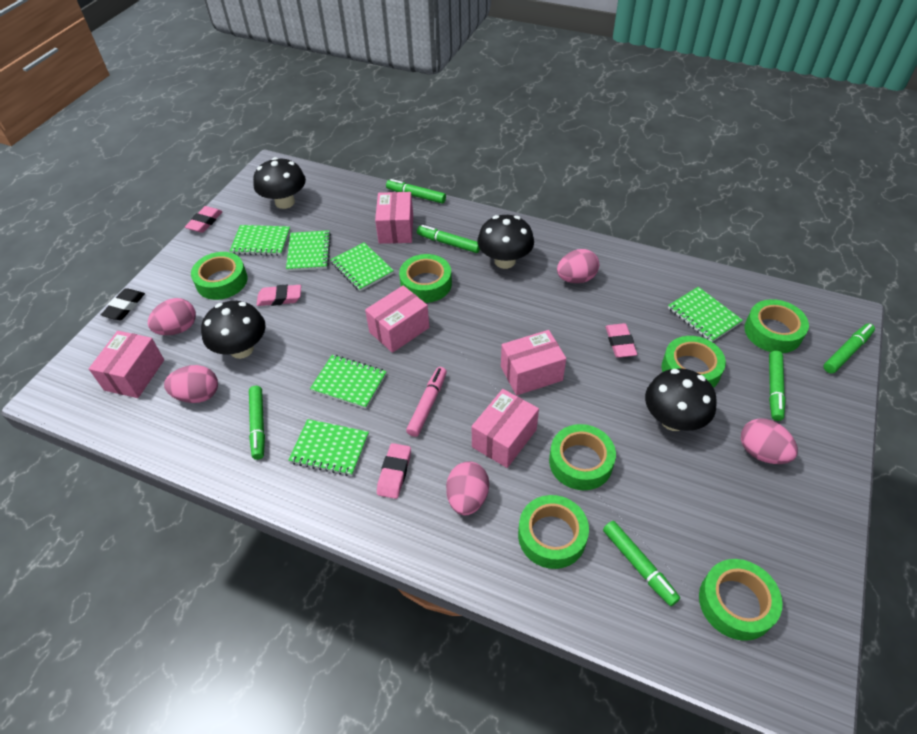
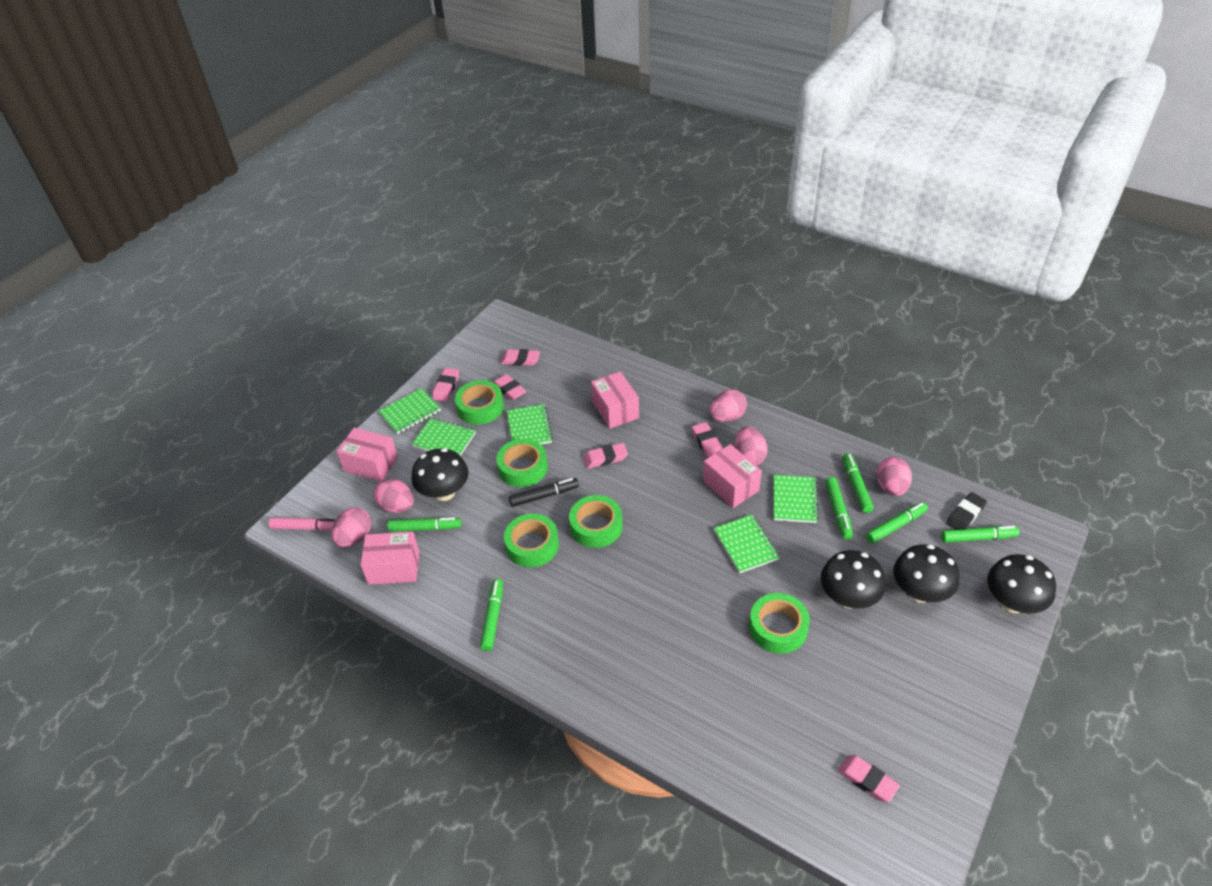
black marker: none = 0 -> [509,478,579,507] = 1
green notebook: [230,225,290,256] [286,230,331,271] [288,419,369,476] [310,355,387,409] [330,242,394,291] [668,287,743,342] = 6 -> [378,388,441,434] [412,418,476,456] [507,404,553,444] [714,515,779,574] [774,475,819,523] = 5
green tape: [191,252,248,300] [399,254,452,303] [518,495,589,569] [549,424,616,490] [662,336,726,388] [699,559,783,641] [744,299,809,353] = 7 -> [455,380,504,424] [496,439,548,487] [504,514,559,567] [569,495,623,548] [749,593,810,654] = 5
pink box: [89,331,164,398] [365,285,429,353] [375,192,413,244] [472,389,539,468] [501,330,566,396] = 5 -> [336,428,398,481] [361,532,419,585] [591,371,639,429] [703,444,762,508] = 4
pink eraser: [185,206,223,233] [257,285,301,306] [377,443,411,499] [605,323,637,358] = 4 -> [432,368,459,402] [493,374,526,400] [501,349,540,366] [583,443,628,469] [692,422,723,458] [838,755,900,802] = 6

